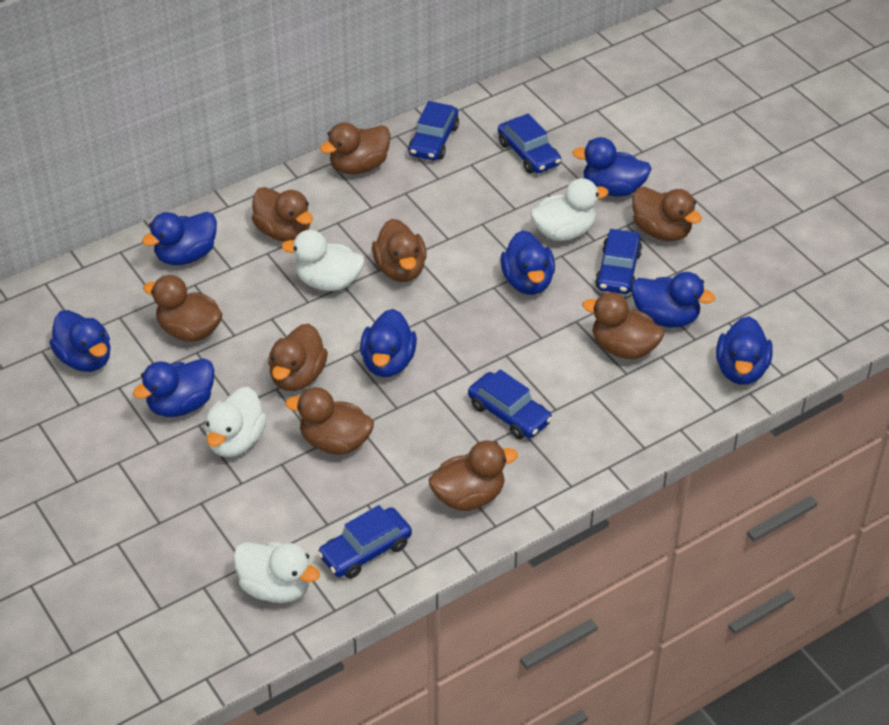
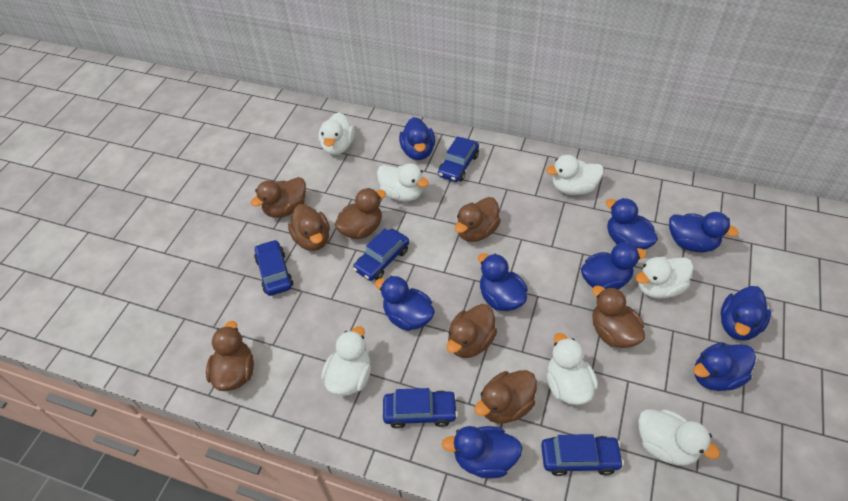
blue duck: [49,310,111,372] [133,358,214,417] [142,212,217,265] [360,309,417,377] [500,230,555,295] [572,137,652,197] [631,272,715,328] [716,316,773,385] = 8 -> [375,276,435,331] [399,117,435,160] [442,426,523,479] [478,253,528,311] [581,243,646,289] [606,198,658,250] [669,212,739,252] [693,342,756,391] [721,286,771,341] = 9
brown duck: [143,275,223,342] [252,187,313,242] [268,324,328,391] [286,387,374,455] [320,122,391,174] [372,219,427,282] [429,440,518,511] [582,292,664,359] [632,187,702,241] = 9 -> [206,321,254,391] [251,177,306,218] [288,204,330,251] [335,188,386,239] [447,304,497,358] [455,197,501,242] [474,370,537,423] [592,286,645,348] = 8
white duck: [205,387,267,457] [233,542,320,603] [281,230,365,291] [530,178,608,241] = 4 -> [319,112,354,155] [321,326,371,396] [377,163,429,202] [546,155,604,195] [547,333,598,405] [635,257,693,299] [638,409,720,466] = 7

